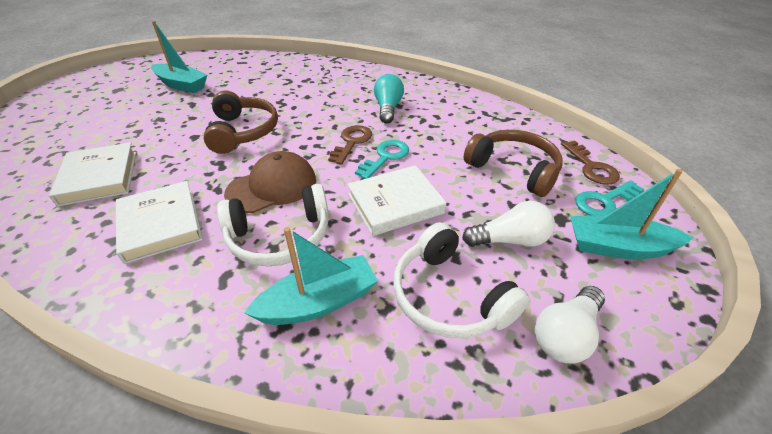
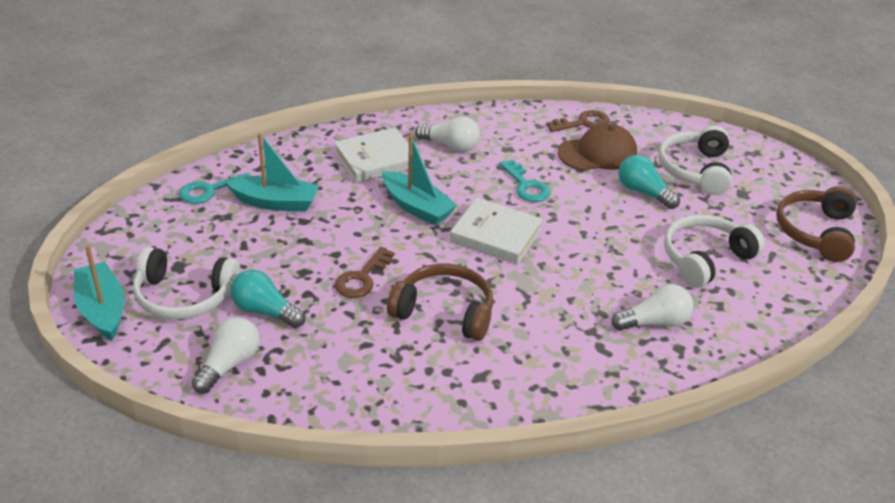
turquoise light bulb: [374,74,404,124] = 1 -> [230,269,306,328] [618,154,680,209] = 2
white book: [49,142,136,207] [116,181,203,264] [347,165,446,236] = 3 -> [334,128,409,183] [450,198,543,264] = 2
white headphones: [217,184,328,266] [393,222,529,338] = 2 -> [133,247,241,320] [658,126,732,195] [664,215,765,288] = 3
white light bulb: [462,201,555,247] [535,286,605,364] = 2 -> [192,317,260,393] [415,117,480,152] [611,284,693,331] = 3

